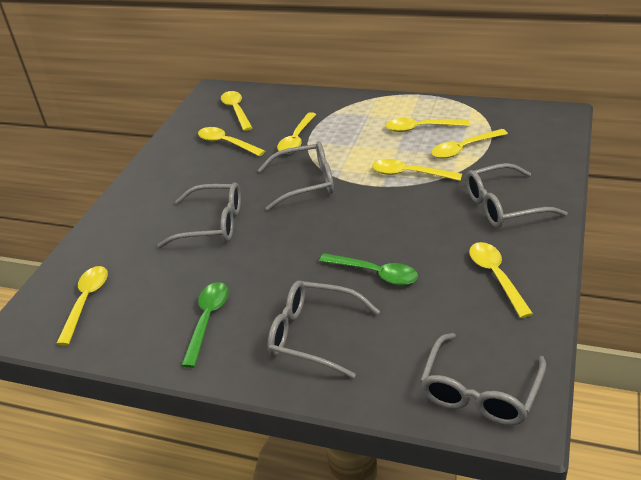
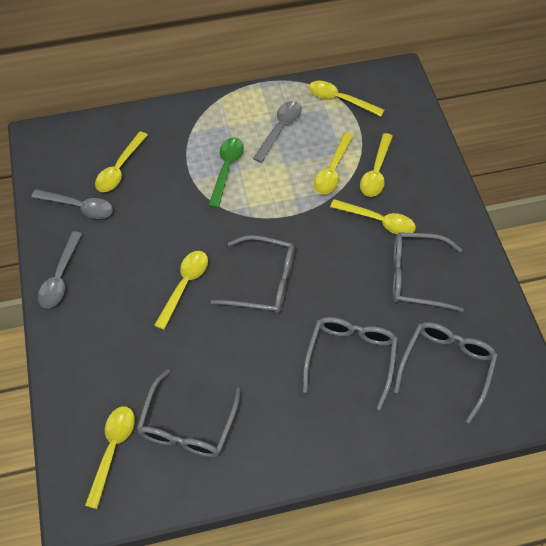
green spoon: [181,282,229,368] [319,253,418,285] = 2 -> [209,138,244,208] = 1
grey spoon: none = 0 -> [31,189,113,219] [38,231,82,308] [253,101,302,163] = 3
yellow spoon: [56,266,108,345] [198,127,265,156] [221,91,252,131] [277,112,316,154] [372,159,462,181] [385,118,470,132] [431,129,508,158] [469,242,533,318] = 8 -> [85,406,135,509] [95,131,148,192] [154,251,208,330] [309,81,384,117] [314,132,354,194] [330,199,416,234] [360,133,393,197] = 7

